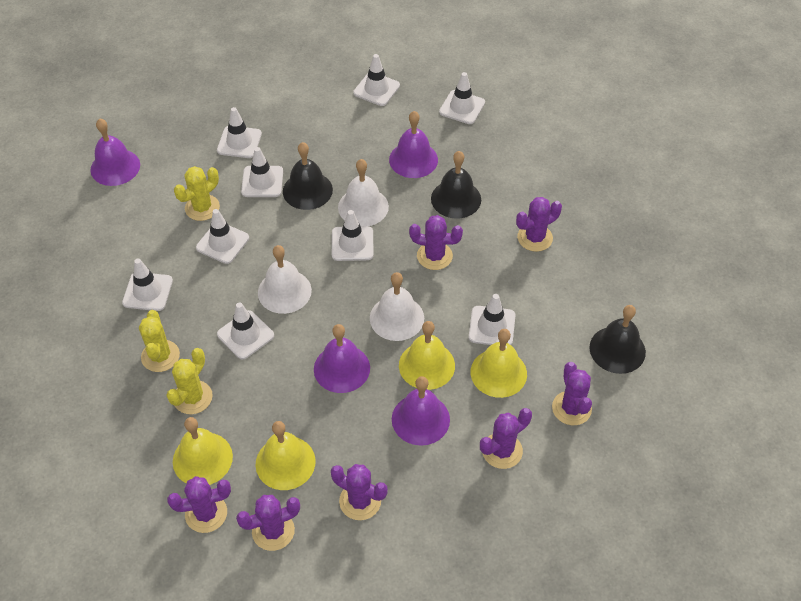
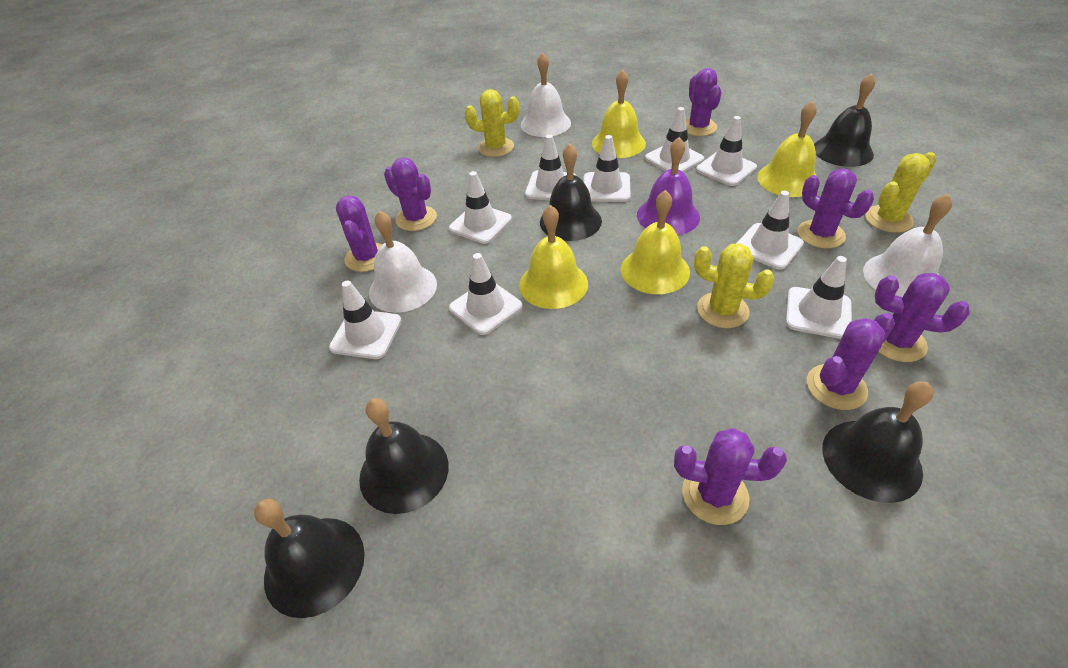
black bell: [283,142,333,210] [431,151,481,219] [589,305,646,374] = 3 -> [254,499,365,618] [359,398,449,514] [540,144,602,241] [814,73,875,167] [822,381,934,503] = 5
purple bell: [90,118,140,186] [314,324,370,393] [389,111,438,178] [392,376,450,446] = 4 -> [637,137,700,235] = 1

